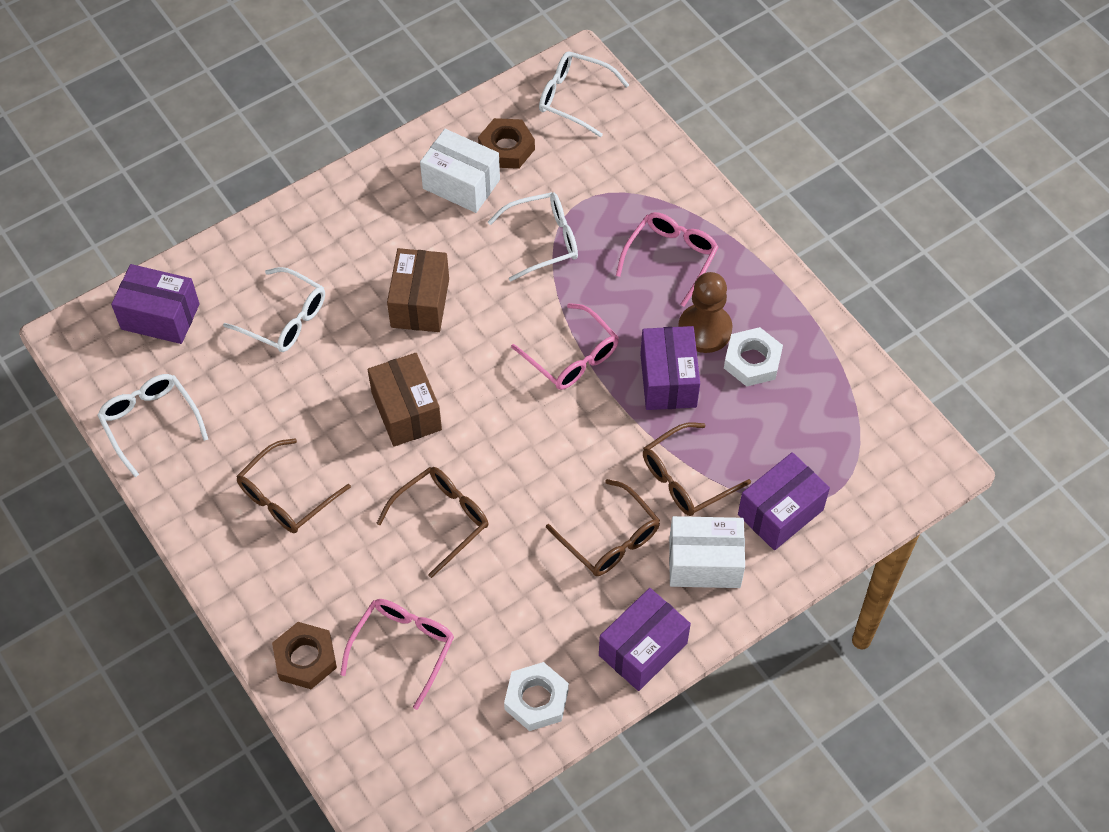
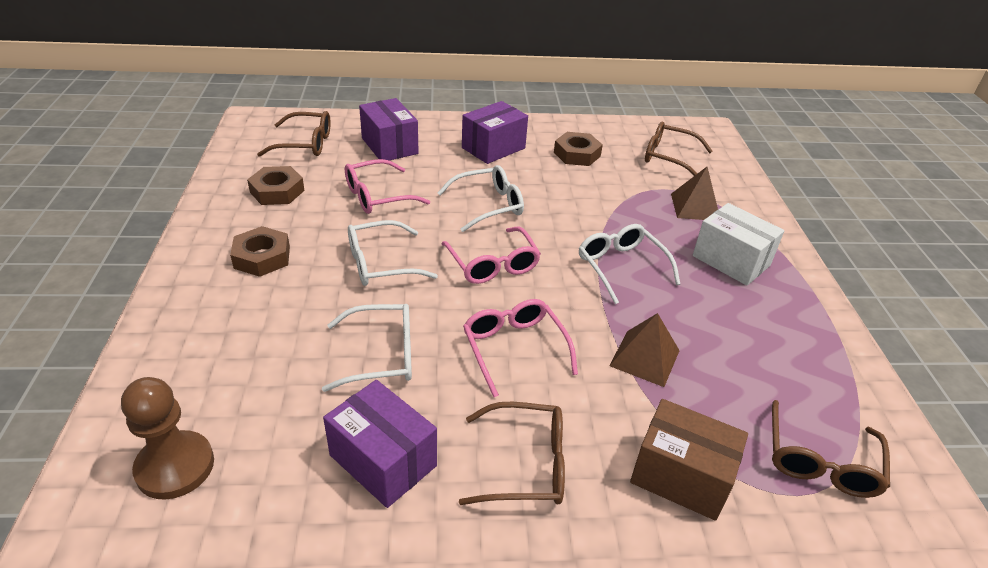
brown box: [368,353,442,447] [387,248,449,332] = 2 -> [630,399,748,521] = 1
brown nut: [272,622,337,689] [478,118,535,169] = 2 -> [230,226,290,277] [247,166,305,205] [554,132,603,166] = 3
brown pyramid: none = 0 -> [609,313,680,387] [671,167,718,220] = 2
purple box: [111,264,200,344] [599,588,691,691] [640,326,700,410] [738,452,830,550] = 4 -> [323,380,437,508] [359,98,419,160] [462,101,528,164] = 3
white box: [420,129,500,213] [669,516,745,588] = 2 -> [693,203,784,286] = 1
white nut: [504,662,569,731] [724,327,783,387] = 2 -> none = 0

